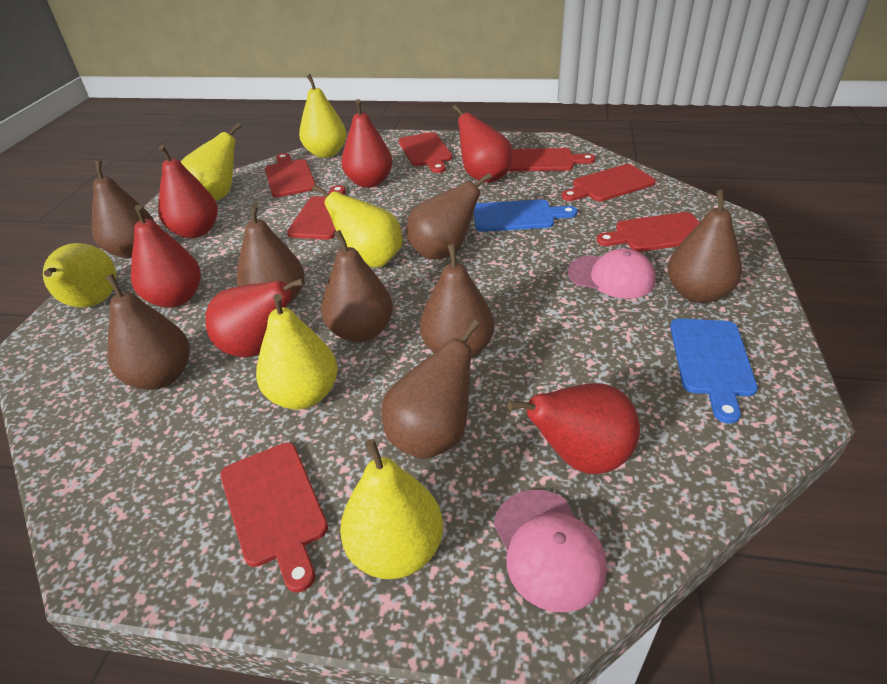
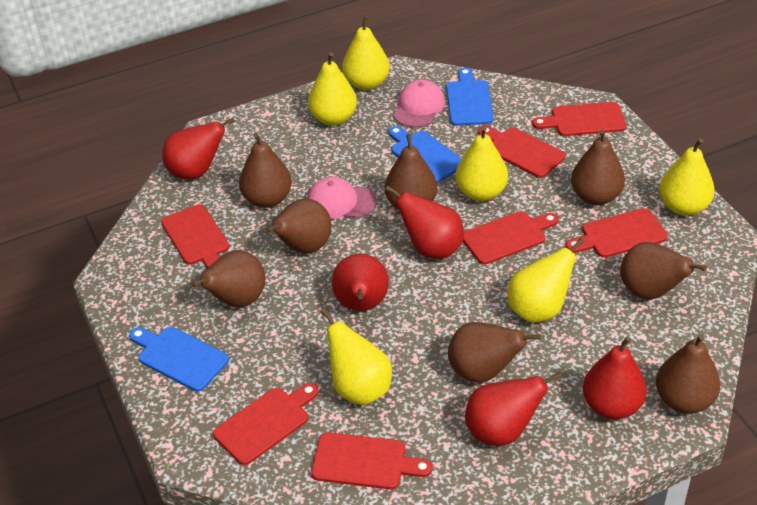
blue cutting board: [474,199,577,232] [670,319,758,424] = 2 -> [129,327,229,392] [388,126,462,183] [446,68,494,126] = 3
red pear: [131,205,201,308] [158,145,218,238] [205,278,305,357] [341,99,393,188] [452,105,512,183] [508,383,640,475] = 6 -> [162,118,235,179] [332,254,389,311] [385,186,464,259] [465,372,562,445] [583,337,647,419] = 5

